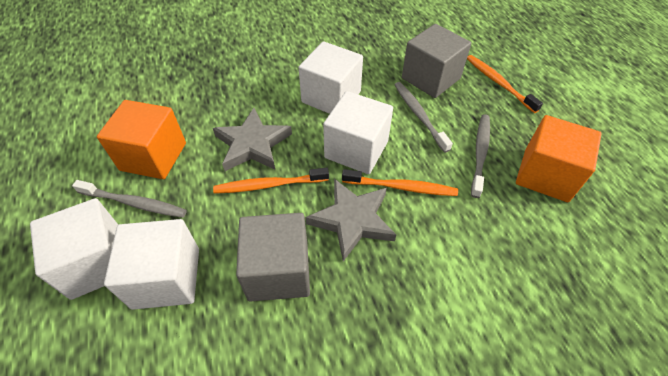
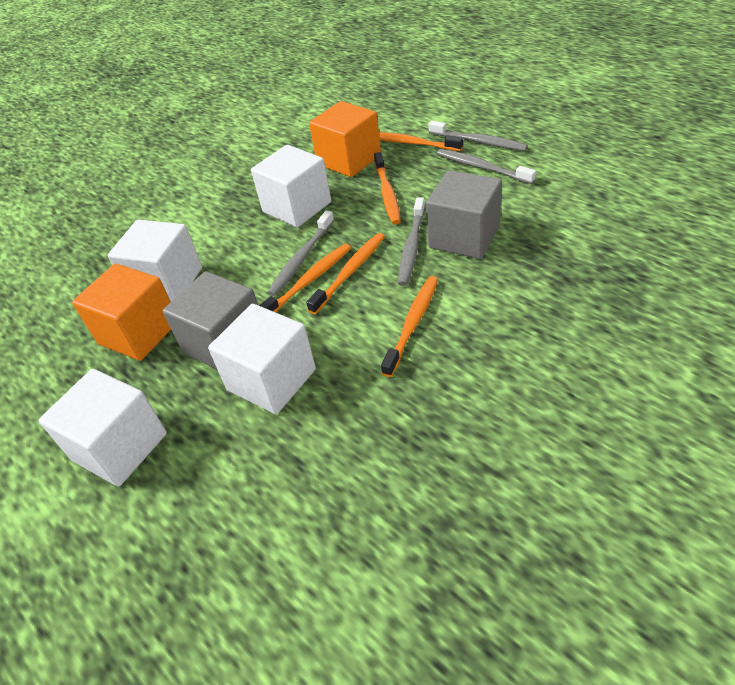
grey star: [213,108,292,171] [305,179,396,261] = 2 -> none = 0
grey toothbrush: [72,180,187,218] [394,82,453,153] [471,114,490,198] = 3 -> [267,210,334,296] [398,197,425,286] [429,121,528,151] [437,149,536,184] = 4
orange toothbrush: [213,168,329,194] [342,169,458,196] [467,55,543,113] = 3 -> [259,244,351,312] [306,233,385,314] [374,152,401,224] [379,132,463,151] [381,276,438,377] = 5

